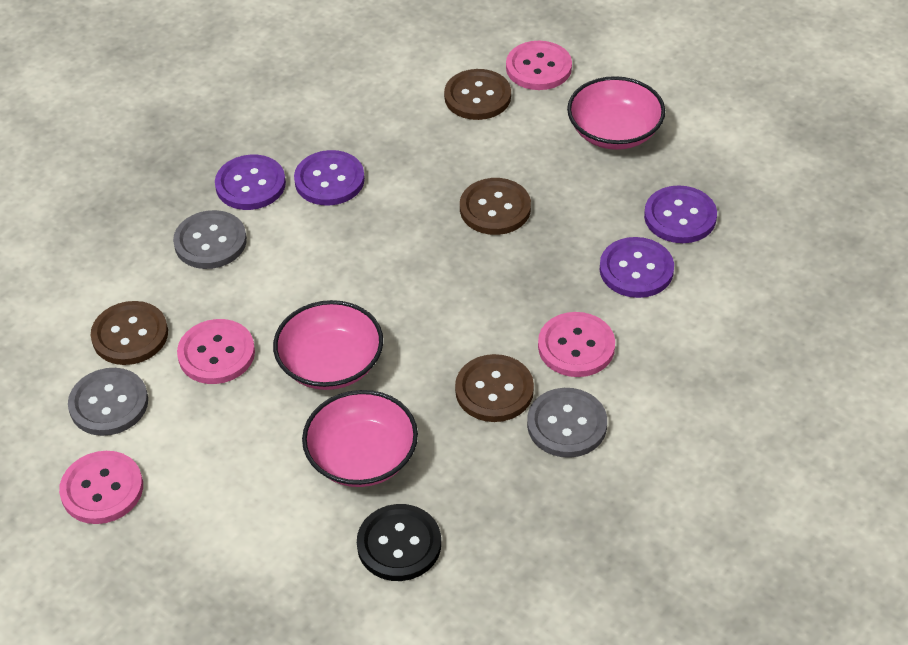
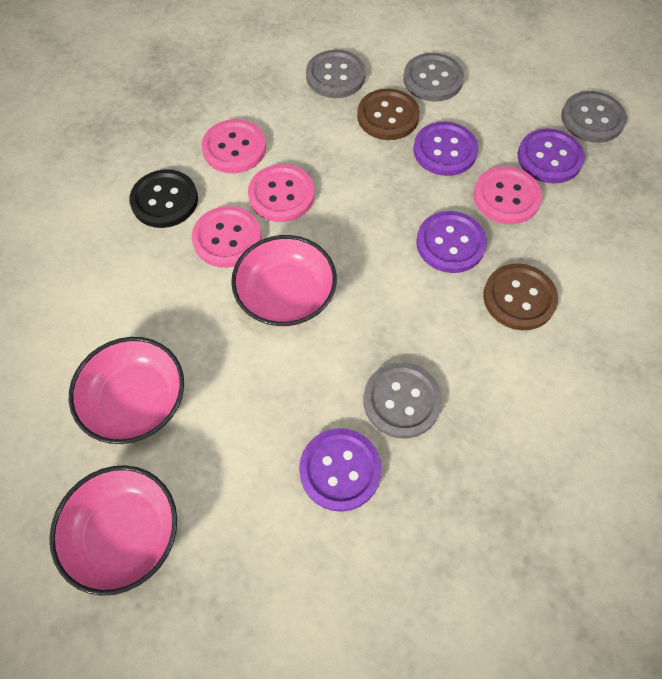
brown button: [90,301,168,365] [444,69,511,120] [455,354,534,422] [460,178,531,235] = 4 -> [357,89,420,140] [483,263,558,330] = 2
grey button: [68,368,148,436] [173,210,247,269] [527,388,607,458] = 3 -> [306,50,366,98] [363,362,442,438] [403,53,464,102] [561,91,627,143] = 4

